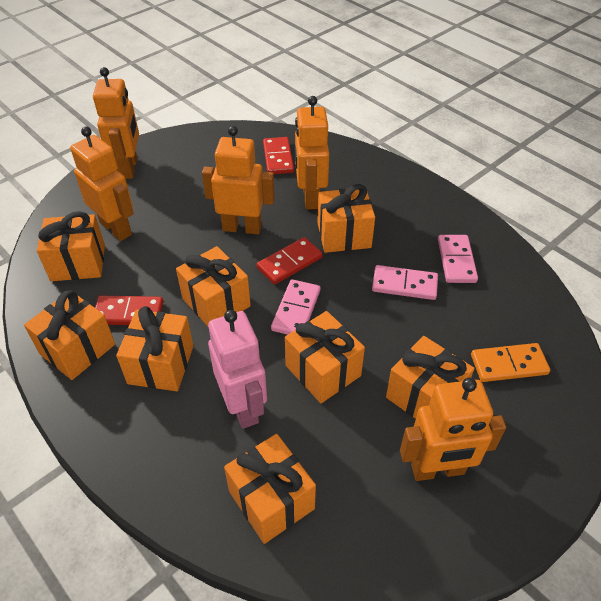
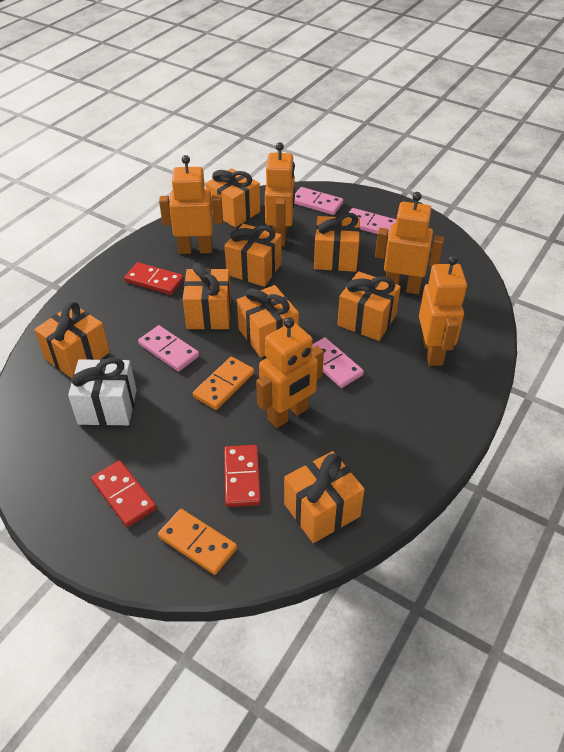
orange domino: [471,343,550,382] = 1 -> [158,509,237,575] [193,357,254,410] = 2
pink domino: [271,279,320,335] [372,265,438,300] [438,235,478,283] = 3 -> [138,325,199,372] [294,187,343,215] [312,338,364,388] [347,208,396,236] = 4
pink robot: [208,310,267,429] = 1 -> none = 0
white gift: none = 0 -> [68,357,136,426] = 1

